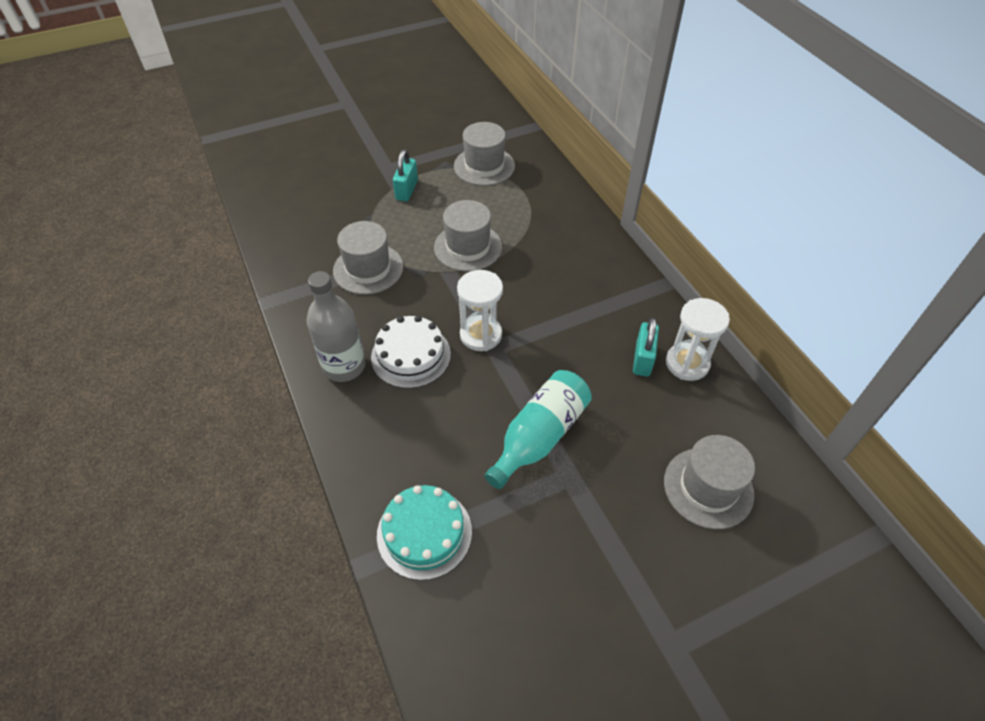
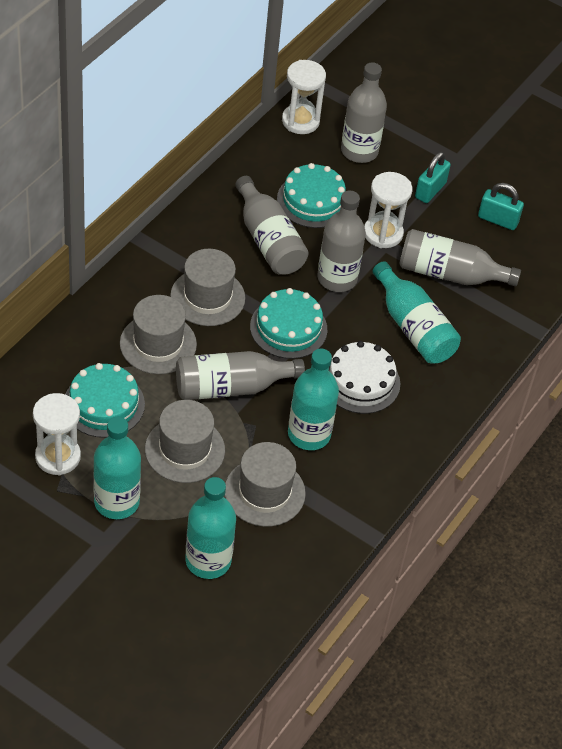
grey bottle: [307,271,366,382] = 1 -> [176,351,305,400] [235,176,309,275] [317,191,366,292] [341,62,387,163] [399,229,521,287] = 5
turquoise bottle: [484,370,592,489] = 1 -> [93,417,141,519] [185,477,236,579] [288,349,339,450] [372,261,461,363] = 4
turquoise cake: [377,485,472,580] = 1 -> [65,363,145,438] [250,288,327,359] [277,163,346,228] = 3
white hourglass: [457,270,503,351] [666,298,730,381] = 2 -> [33,393,81,476] [282,60,326,134] [364,172,412,248] = 3

